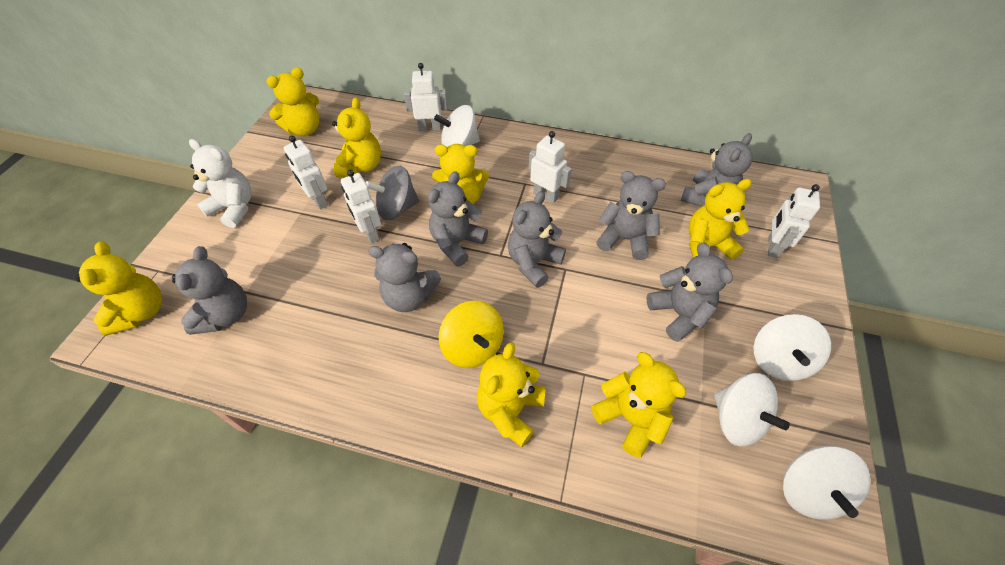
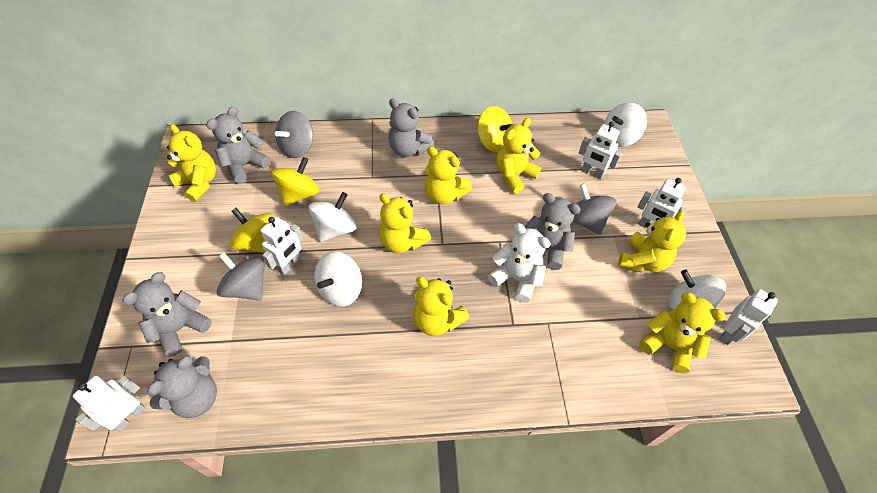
grey spinning top: [366,166,419,220] = 1 -> [216,252,265,301] [275,111,313,158] [572,183,616,235] = 3
grey teddy bear: [172,246,247,335] [368,243,441,312] [428,171,488,266] [508,191,566,288] [597,171,666,260] [646,243,733,342] [681,133,753,207] = 7 -> [122,272,212,357] [147,356,217,418] [206,107,270,184] [388,99,434,157] [524,193,581,270] = 5
yellow spinning top: [439,301,504,368] = 1 -> [229,208,275,253] [272,157,319,207] [477,106,513,152] = 3

